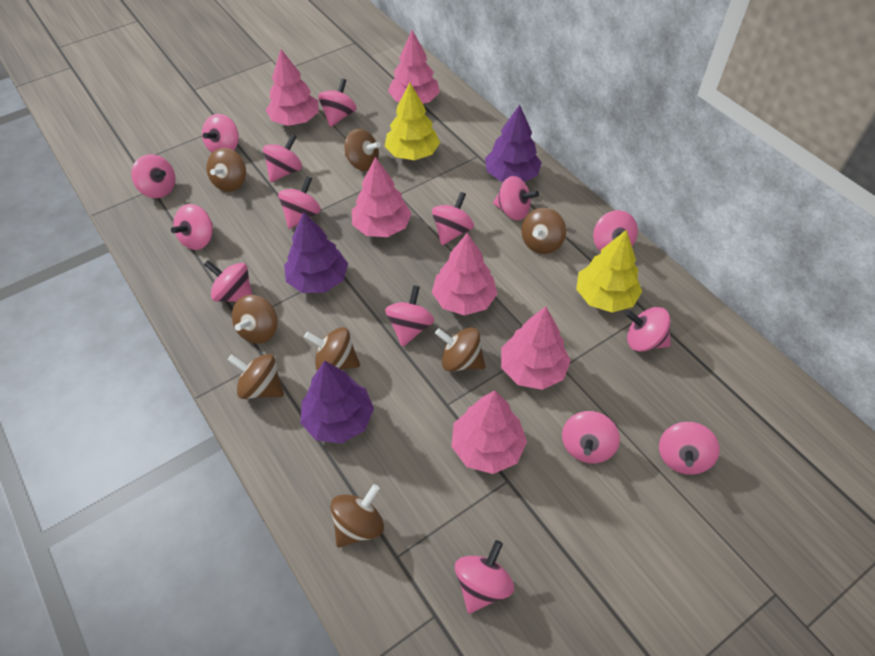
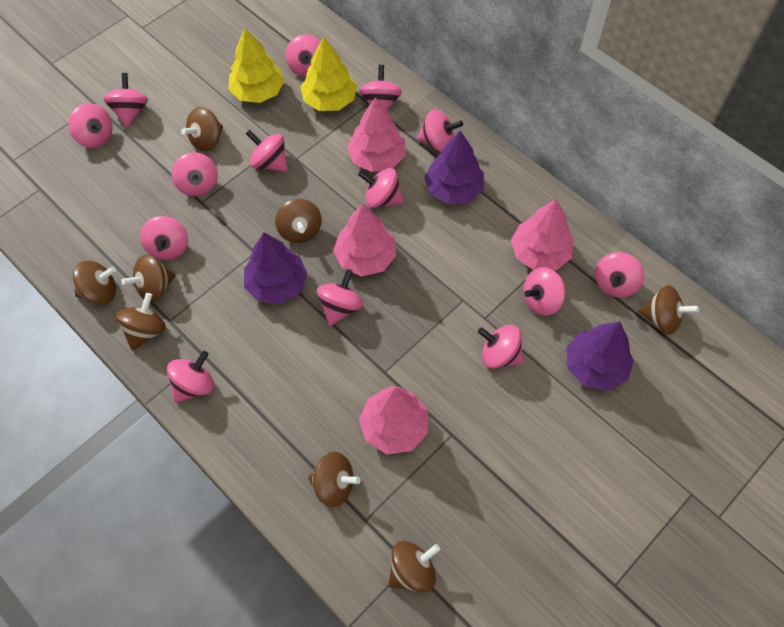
pink spinning top: [131,154,176,198] [171,204,213,250] [202,114,239,153] [204,260,252,302] [263,134,302,182] [278,176,321,229] [318,78,357,127] [385,285,434,347] [432,192,474,245] [455,540,514,614] [493,176,539,221] [562,411,620,463] [593,210,638,252] [625,307,671,352] [659,422,720,475] = 15 -> [68,103,113,148] [103,73,148,128] [140,216,188,260] [167,351,214,403] [172,152,218,197] [246,130,288,172] [286,34,321,77] [317,269,363,326] [358,168,404,208] [359,65,402,111] [417,109,463,152] [478,325,524,369] [523,267,566,316] [595,252,644,298] = 14
pink tree: [266,49,319,126] [352,157,411,237] [388,30,440,103] [432,233,497,316] [451,390,527,474] [501,307,571,390] = 6 -> [333,204,396,276] [347,97,406,172] [359,386,428,455] [511,199,574,270] = 4

